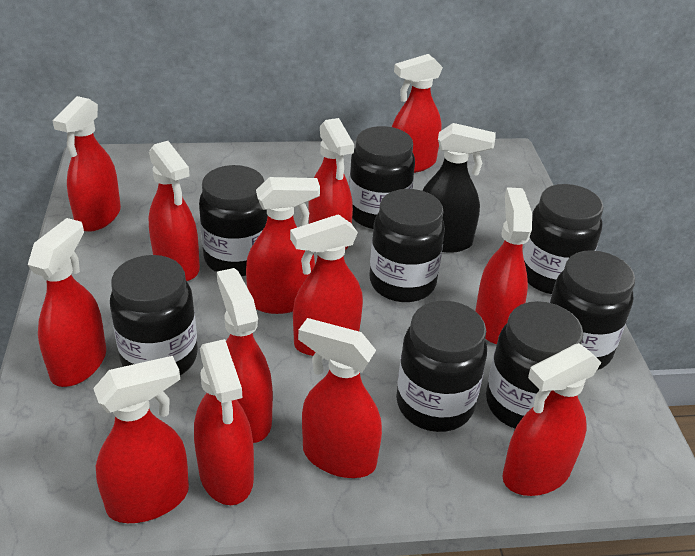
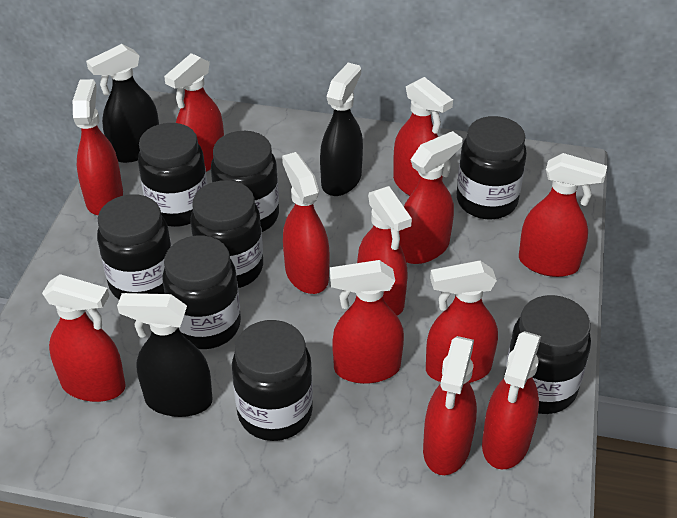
black spray bottle: [422,123,496,252] = 1 -> [86,44,159,163] [117,293,212,417] [320,63,363,196] = 3
red spray bottle: [28,218,106,387] [53,96,121,232] [93,356,189,523] [148,141,200,281] [194,339,254,505] [217,268,273,443] [246,177,320,314] [290,214,363,356] [298,318,382,478] [308,118,354,250] [392,54,443,173] [475,187,532,344] [502,343,602,496] = 13 -> [42,274,126,402] [73,79,123,215] [164,53,224,172] [282,152,329,294] [330,260,404,384] [357,186,412,316] [393,77,453,196] [399,131,462,264] [423,336,477,475] [426,261,498,383] [482,331,541,469] [519,153,607,277] = 12

